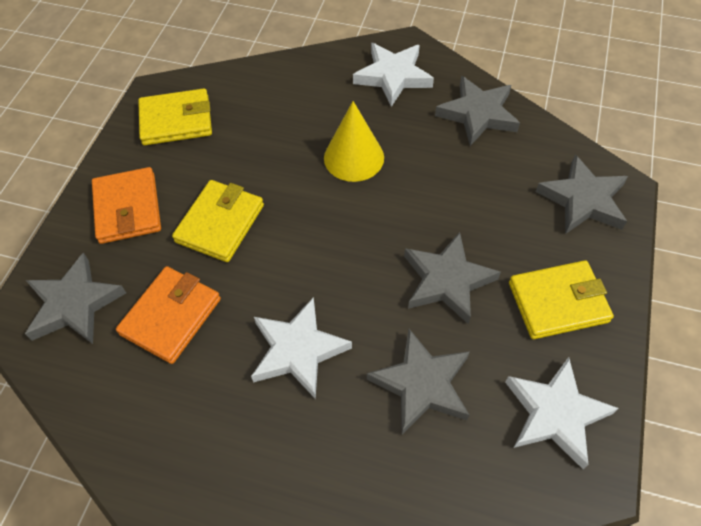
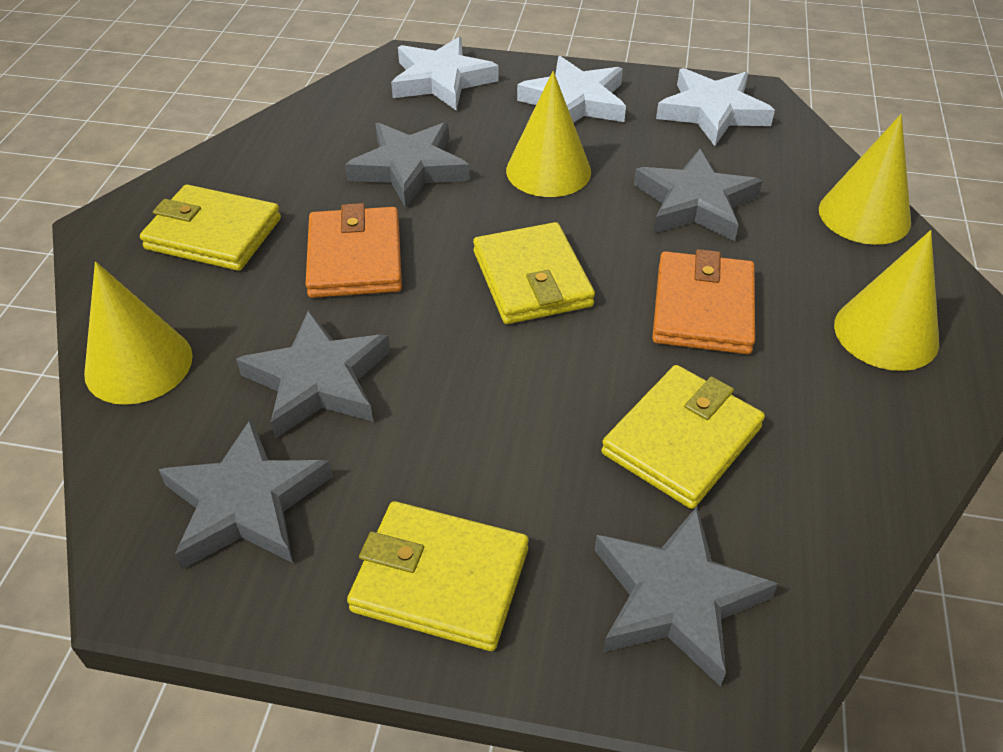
yellow cone: [324,101,384,182] = 1 -> [84,262,193,405] [506,71,591,197] [819,114,911,245] [834,230,939,371] = 4
yellow wallet: [138,88,212,145] [172,180,264,262] [509,260,614,339] = 3 -> [140,185,281,271] [347,501,529,651] [473,222,595,324] [601,365,765,509] = 4

